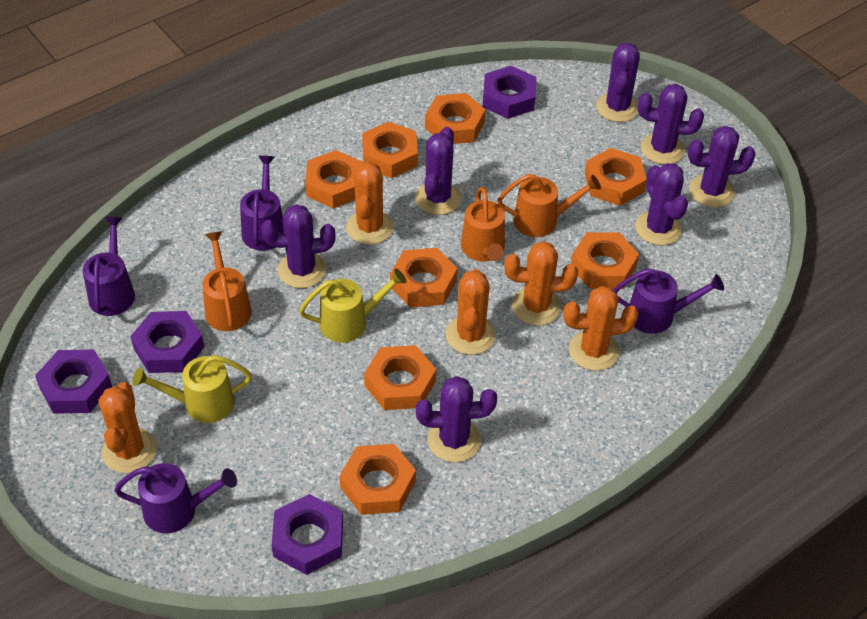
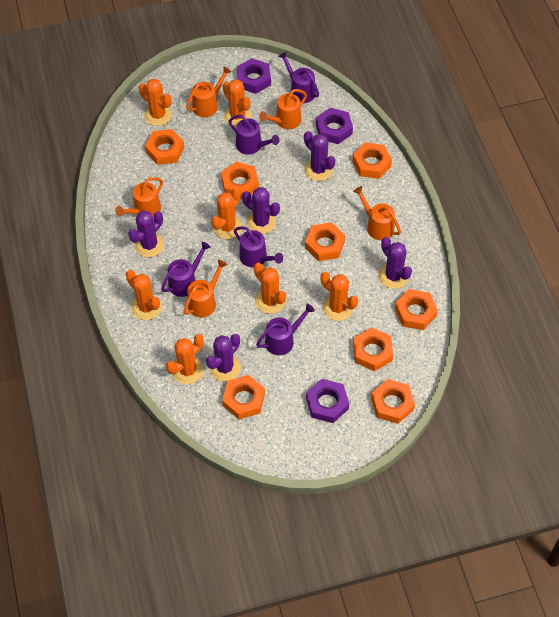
orange cactus: [99,382,157,473] [346,162,393,245] [446,269,496,355] [504,241,578,326] [563,286,638,371] = 5 -> [126,270,162,320] [139,79,172,126] [166,334,204,384] [211,188,242,239] [223,79,251,127] [254,263,286,314] [321,272,358,321] = 7
orange watering can: [202,231,252,331] [461,187,505,261] [497,174,601,237] = 3 -> [115,177,163,218] [183,260,228,317] [186,66,232,117] [259,89,307,129] [353,186,401,240] = 5
purple cactus: [261,204,335,288] [415,127,461,215] [416,376,497,463] [596,42,640,122] [635,163,688,245] [638,84,704,164] [688,126,756,207] = 7 -> [128,210,164,257] [206,334,241,381] [242,187,280,234] [304,131,335,181] [379,237,412,289] = 5
purple nut: [35,350,112,414] [130,311,204,373] [272,494,343,575] [483,66,536,119] = 4 -> [237,58,271,94] [306,379,349,423] [316,108,353,144] = 3
purple watering can: [83,217,135,316] [114,463,237,533] [240,156,284,251] [614,268,724,334] = 4 -> [161,242,211,297] [229,115,280,155] [234,226,283,267] [256,304,315,355] [279,51,319,103] = 5
yellow watering can: [132,355,252,423] [299,269,407,343] = 2 -> none = 0

